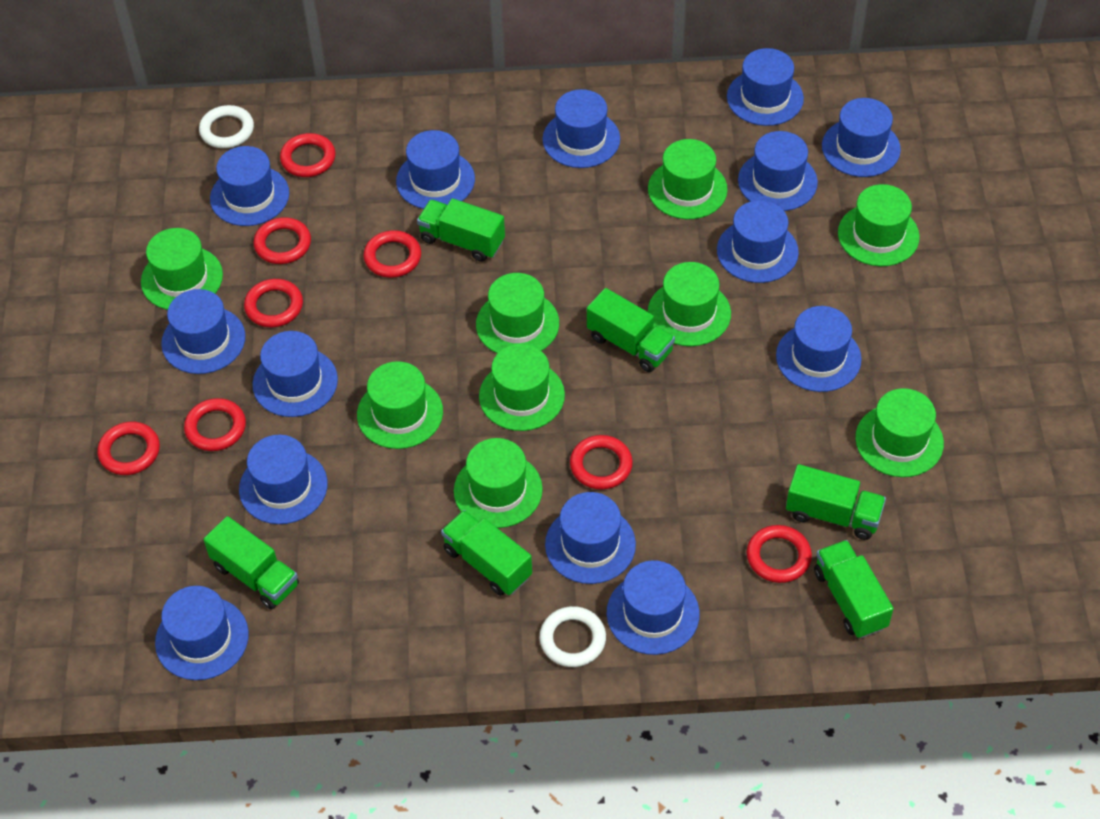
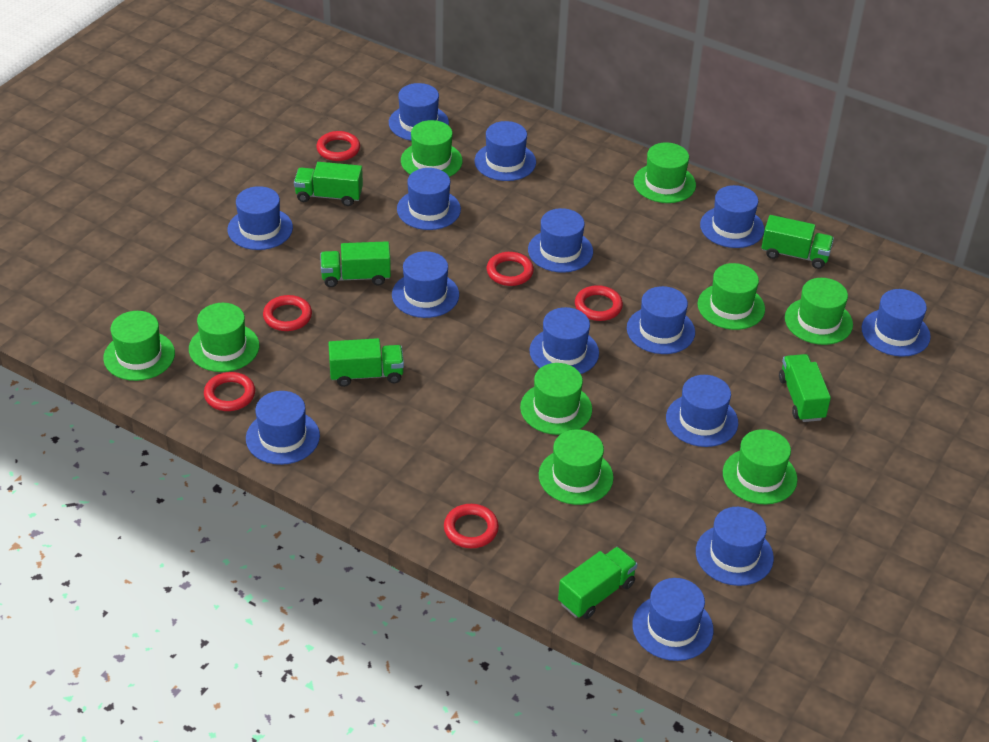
red ring: [97,422,160,475] [184,398,246,451] [244,279,303,327] [253,217,311,264] [280,133,336,177] [364,230,421,278] [570,435,633,490] [747,525,812,583] = 8 -> [204,372,255,411] [263,295,312,331] [316,131,360,161] [444,504,499,548] [487,252,534,286] [575,285,623,321] = 6
white ring: [199,105,254,148] [540,606,606,667] = 2 -> none = 0

